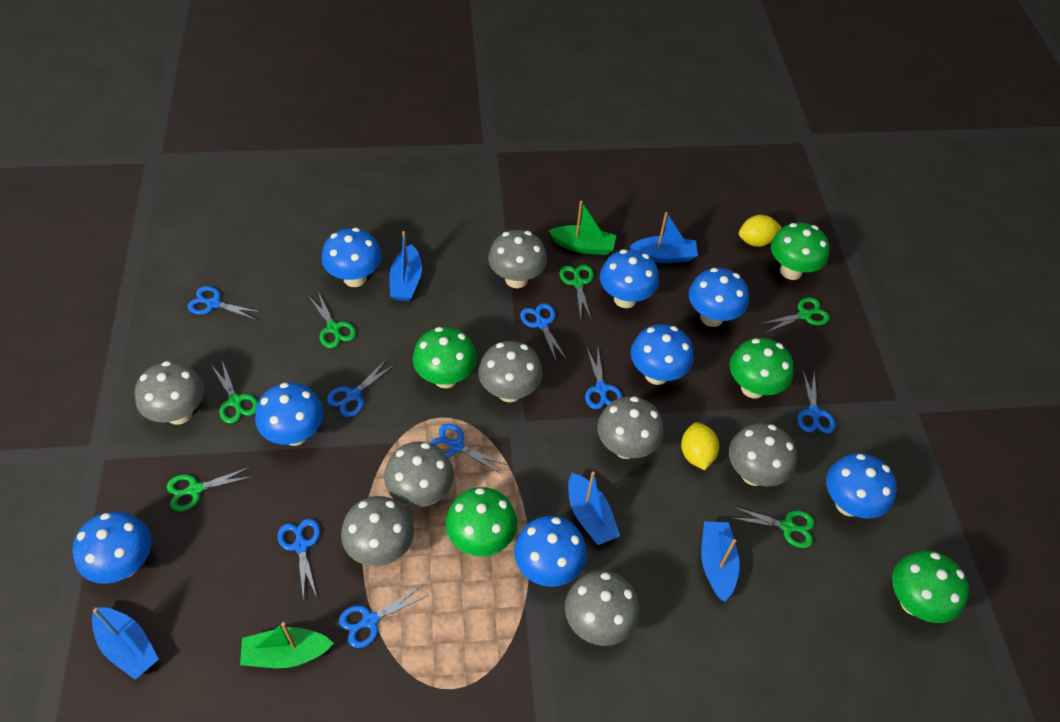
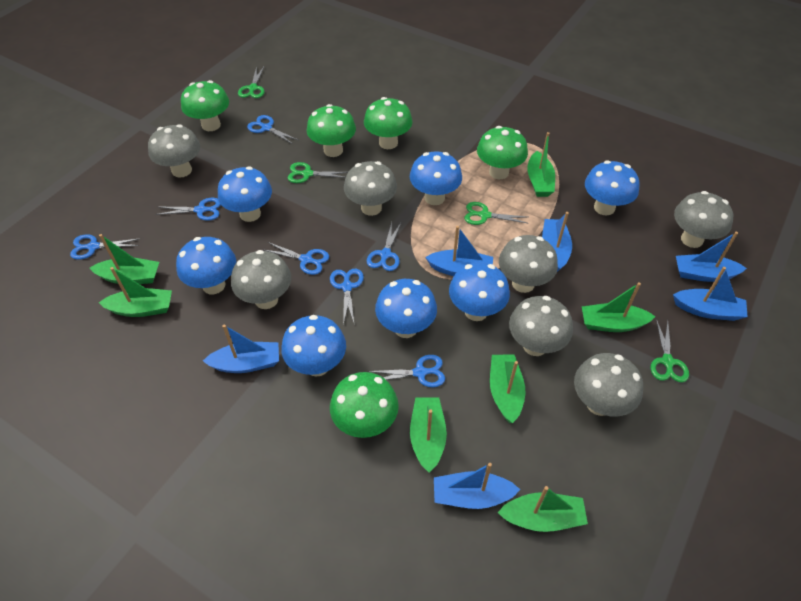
blue boat: [92,607,159,680] [390,231,422,301] [568,472,620,545] [630,212,698,263] [701,522,740,601] = 5 -> [203,324,279,373] [425,226,493,276] [434,463,521,509] [542,212,572,272] [673,267,748,321] [676,232,747,282] = 6
blue mushroom: [73,511,151,584] [255,382,324,446] [322,228,382,287] [514,516,587,587] [600,249,659,308] [631,324,694,385] [689,268,749,327] [826,453,897,518] = 8 -> [176,237,236,294] [218,167,272,222] [281,315,346,377] [375,279,437,338] [410,151,462,205] [449,262,510,321] [585,161,640,216] = 7
blue scissors: [188,286,261,320] [277,519,320,601] [327,359,394,417] [339,585,427,648] [430,424,507,474] [520,303,567,363] [585,348,622,409] [797,369,835,434] = 8 -> [70,234,140,260] [156,198,221,221] [247,115,298,144] [264,242,329,275] [330,269,364,325] [367,222,401,271] [367,355,445,387] = 7
green boat: [240,622,334,668] [549,200,616,255] = 2 -> [90,234,159,285] [99,267,172,317] [410,397,447,473] [490,354,525,423] [498,486,588,532] [527,132,555,197] [582,282,656,332] = 7
green scissors: [167,467,251,511] [212,361,258,424] [309,292,356,348] [560,265,594,319] [732,506,815,548] [761,297,830,333] = 6 -> [238,66,265,98] [288,162,348,183] [464,202,529,225] [650,319,689,383] = 4
grey mushroom: [135,361,204,425] [341,496,414,566] [384,441,454,507] [478,341,543,402] [488,230,547,288] [565,571,640,646] [597,396,664,459] [729,423,797,486] = 8 -> [148,124,200,178] [231,250,291,309] [344,161,397,216] [499,235,558,293] [509,296,573,356] [574,353,643,416] [674,191,734,248] = 7
yellow lemon: [681,422,719,470] [739,215,781,247] = 2 -> none = 0

